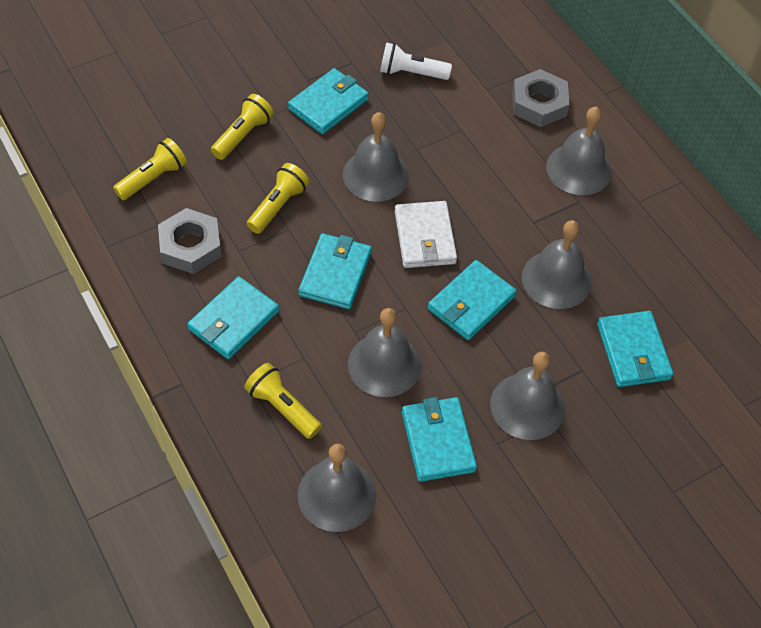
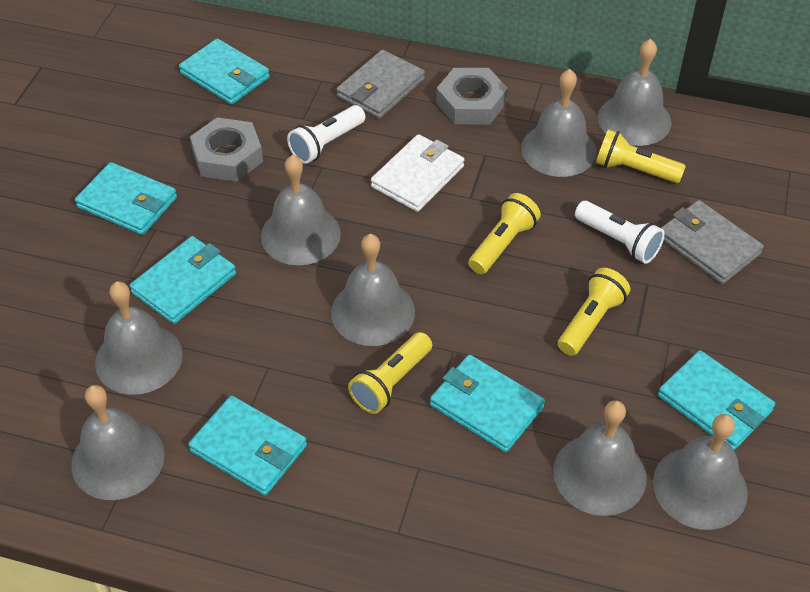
grey bell: [298,444,376,532] [343,112,409,202] [348,308,421,397] [490,352,565,440] [522,220,592,309] [546,107,612,195] = 6 -> [71,385,165,500] [95,281,183,395] [261,155,341,265] [331,234,415,346] [521,69,596,177] [553,400,647,516] [598,39,672,146] [653,414,748,530] = 8
grey wallet: none = 0 -> [336,50,425,119] [661,200,764,284] = 2
white flashlight: [380,42,452,80] = 1 -> [287,105,365,164] [575,201,665,264] = 2

